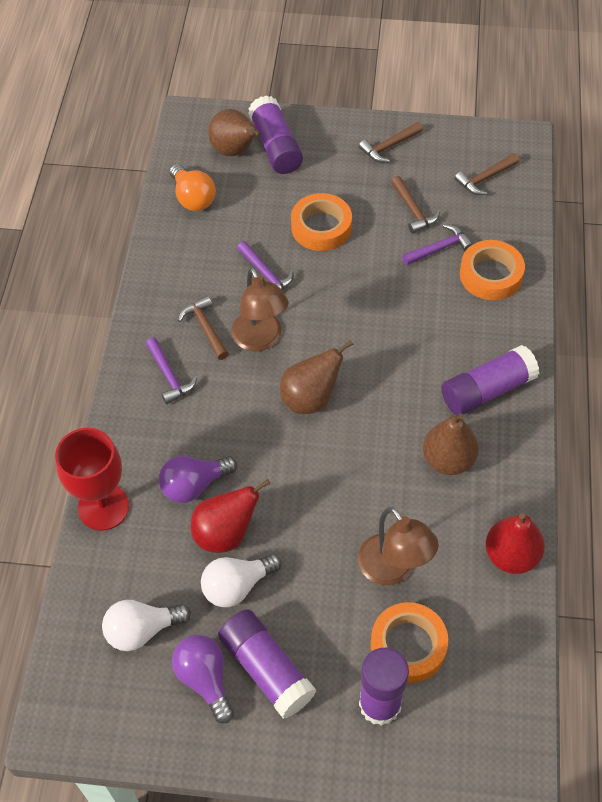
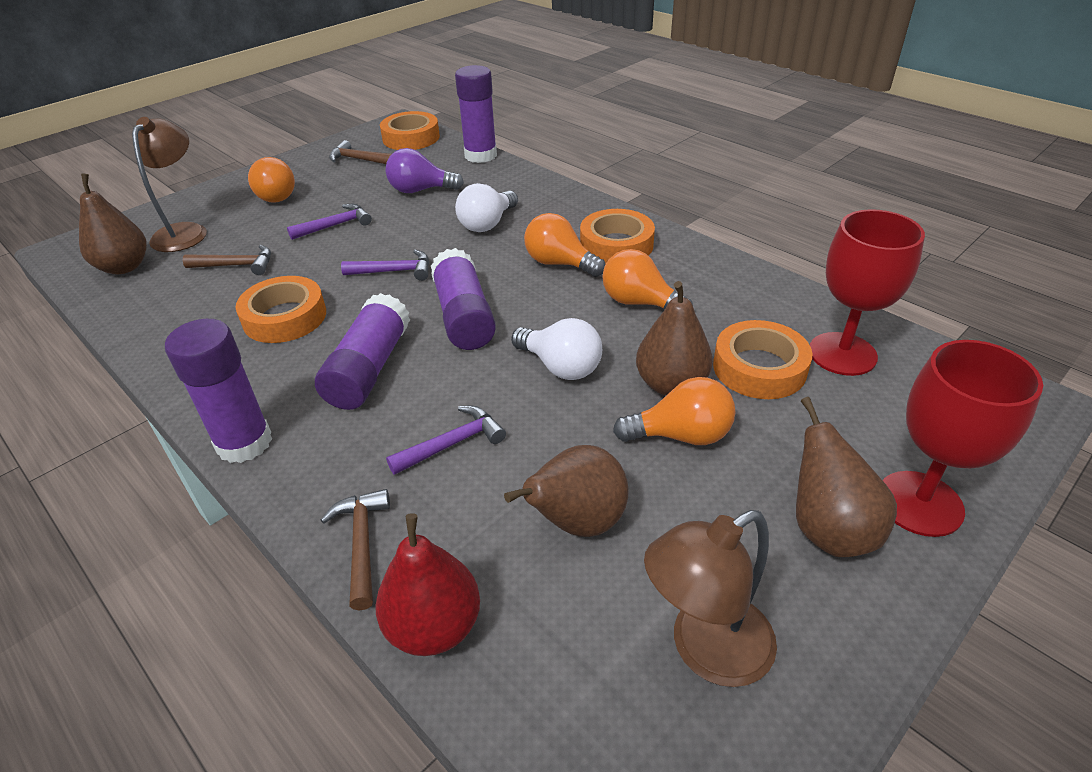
brown hammer: [178,296,229,360] [359,122,423,163] [391,176,440,233] [455,153,519,195] = 4 -> [183,245,271,275] [321,489,390,611] [329,140,391,164] = 3
brown pear: [208,109,262,156] [280,340,353,414] [423,413,479,475] = 3 -> [79,174,147,275] [504,445,629,537] [636,281,713,395] [796,397,897,557] = 4
orange light bulb: [170,164,216,211] = 1 -> [248,157,295,203] [524,213,605,277] [602,249,693,309] [613,377,736,445] = 4
orange tape: [291,193,352,251] [371,602,448,683] [460,240,525,300] = 3 -> [236,276,326,343] [380,111,440,150] [580,209,655,264] [713,320,813,399] = 4
purple light bulb: [159,456,237,503] [172,635,234,723] = 2 -> [386,148,464,193] = 1
red goblet: [55,428,129,531] = 1 -> [810,209,925,376] [883,340,1043,537] = 2
red pear: [191,479,270,553] [486,513,545,574] = 2 -> [375,513,480,656] = 1

